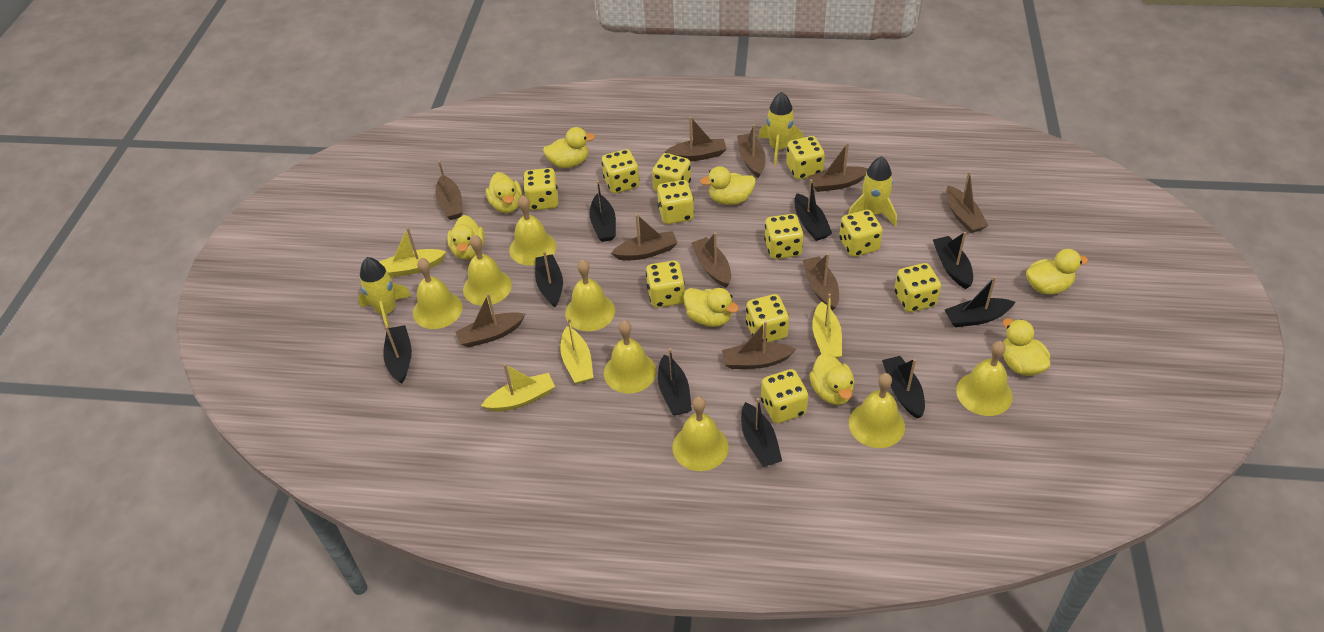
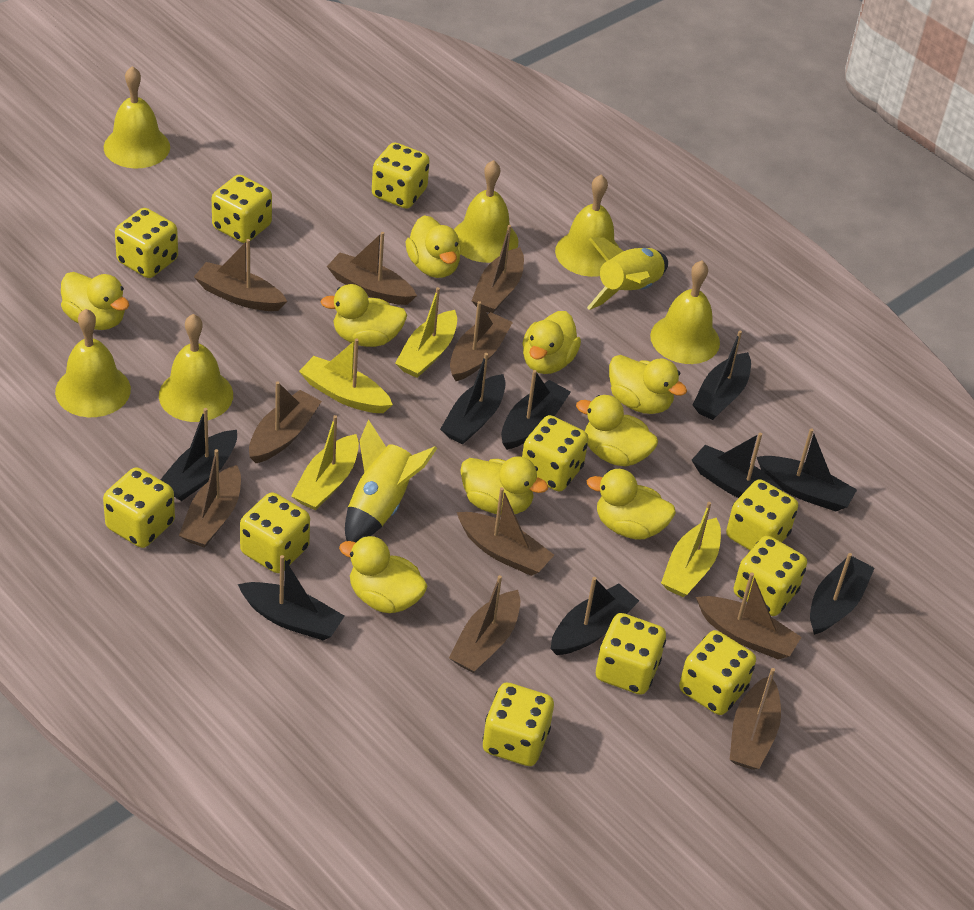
yellow bell: [413,258,463,329] [463,235,512,306] [509,195,557,266] [565,259,615,331] [604,320,656,394] [672,396,729,471] [849,373,905,448] [956,341,1013,416] = 8 -> [55,309,131,417] [104,66,170,168] [159,314,233,422] [454,160,518,263] [555,174,619,277] [650,261,720,364] = 6
yellow duck: [447,215,485,260] [486,172,522,213] [543,127,595,168] [683,288,739,327] [700,166,756,205] [809,353,855,405] [1003,318,1050,376] [1026,249,1088,295] = 8 -> [61,272,129,330] [320,284,407,347] [339,536,428,613] [406,215,461,278] [460,456,548,514] [522,311,581,374] [576,395,658,466] [587,469,676,540] [609,355,687,414] = 9
yellow rocket: [358,257,412,328] [758,92,803,165] [848,156,897,227] = 3 -> [345,420,437,542] [587,237,668,310] = 2

